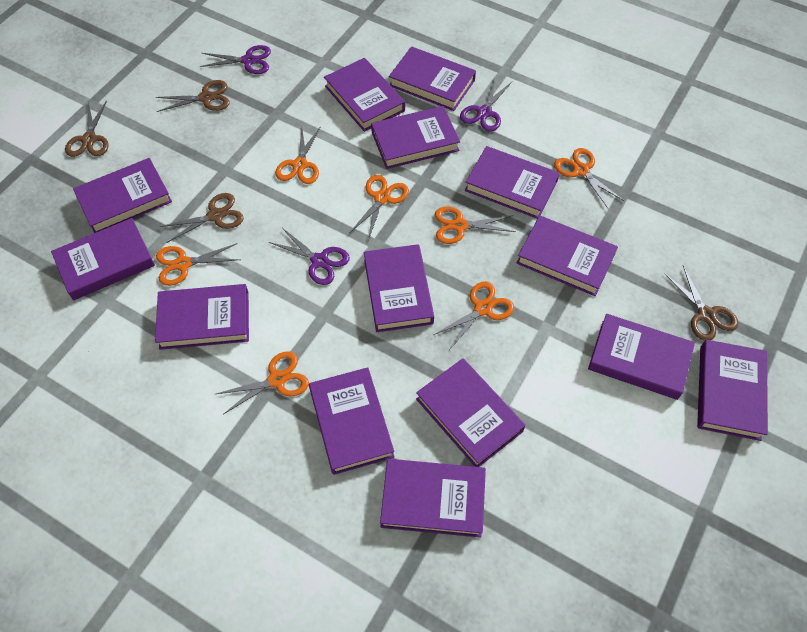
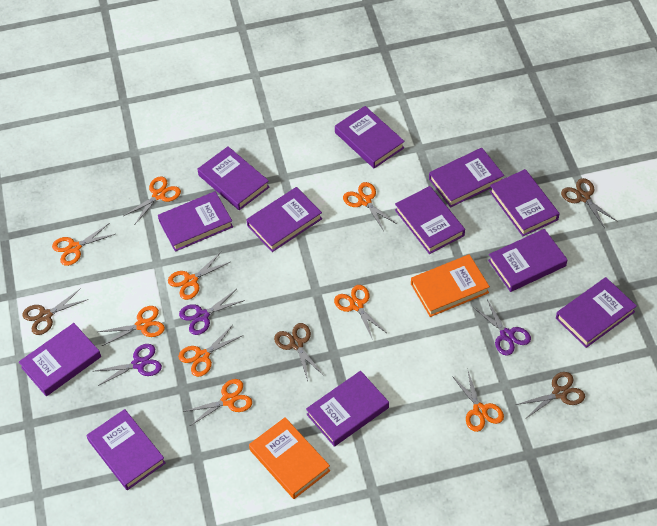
orange book: none = 0 -> [249,417,330,499] [411,254,490,317] = 2
orange scissors: [156,243,240,286] [216,351,309,414] [275,126,321,184] [349,175,409,240] [434,281,514,350] [435,206,516,244] [554,148,624,209] = 7 -> [52,224,115,266] [98,306,165,346] [124,176,181,224] [168,252,230,300] [178,325,243,377] [182,379,252,426] [334,285,388,340] [343,182,397,231] [452,371,504,432] = 9
purple book: [51,218,155,300] [73,158,172,233] [155,284,249,350] [309,367,394,475] [324,58,405,132] [364,244,434,332] [371,106,460,169] [380,459,486,538] [389,46,476,111] [416,358,525,467] [465,146,560,219] [516,216,618,296] [588,314,695,400] [697,340,768,441] = 14 -> [19,323,101,396] [87,409,166,490] [158,191,233,252] [198,146,269,210] [246,187,322,252] [306,371,389,447] [335,106,405,168] [395,186,465,254] [429,148,504,207] [488,229,567,292] [489,169,560,236] [556,277,637,348] = 12

